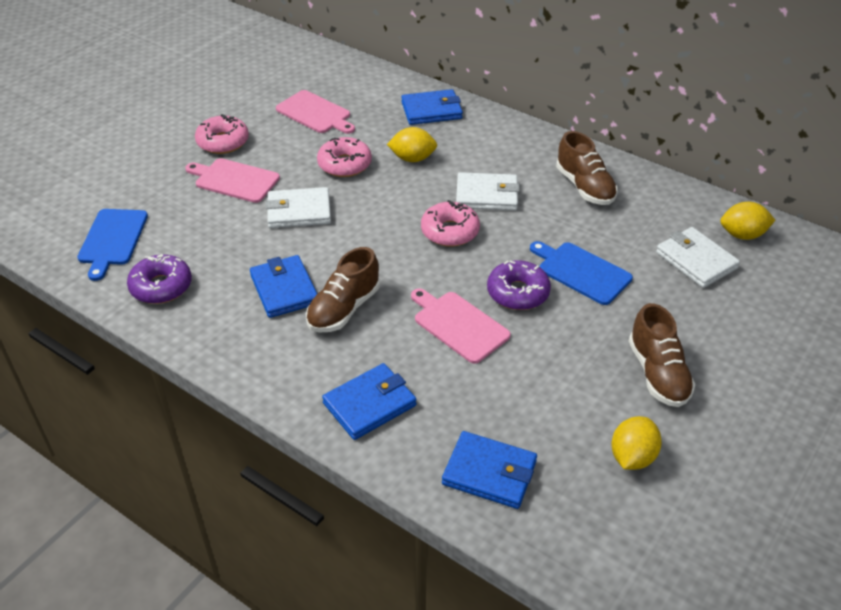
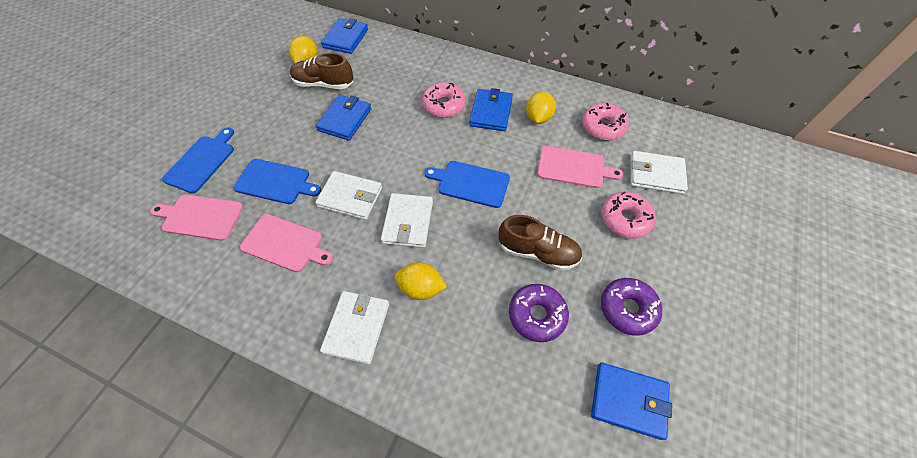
blue cutting board: [77,209,148,281] [530,241,633,305] = 2 -> [162,127,234,194] [234,159,321,204] [424,161,510,208] = 3
brown shoe: [306,247,380,333] [556,131,618,205] [629,303,696,407] = 3 -> [290,53,353,89] [499,215,582,271] = 2
white wallet: [265,187,331,228] [456,172,520,211] [656,227,740,288] = 3 -> [315,171,382,220] [320,291,389,364] [381,193,433,248] [630,151,688,194] = 4

